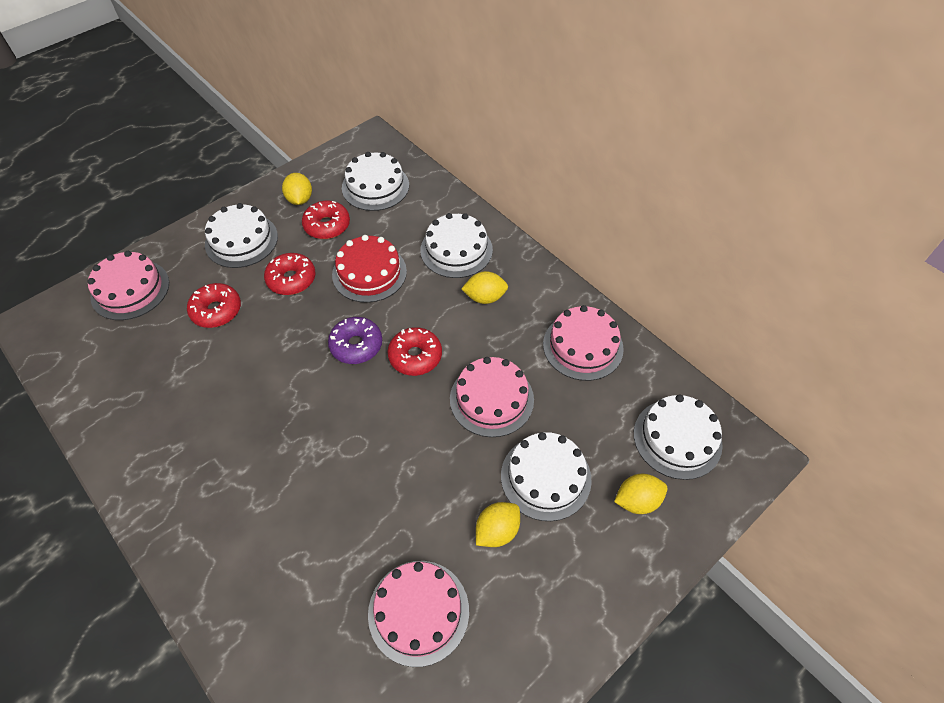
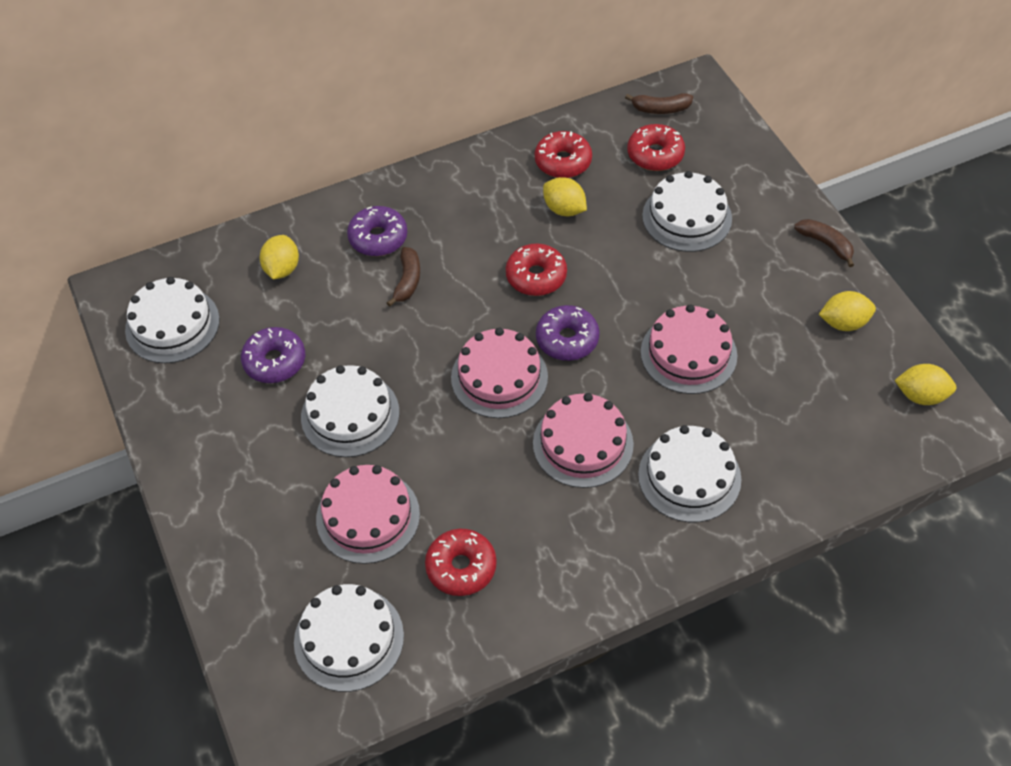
brown banana: none = 0 -> [387,247,420,307] [625,93,693,114] [794,219,854,267] = 3
purple donut: [328,317,382,364] = 1 -> [241,327,305,383] [347,206,407,256] [536,305,599,361] = 3
red cake: [332,235,407,303] = 1 -> none = 0

